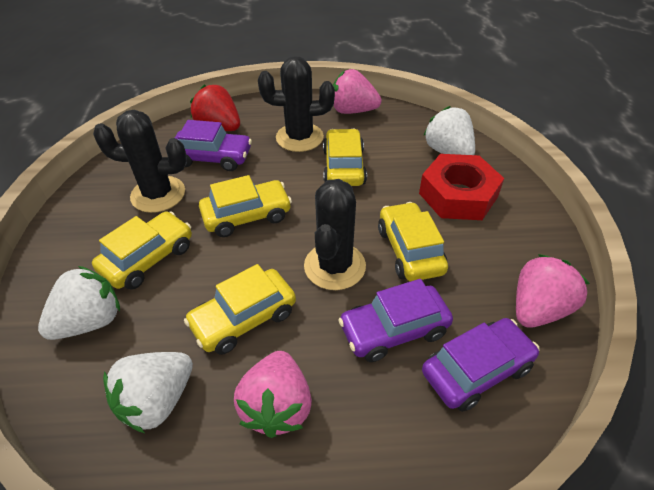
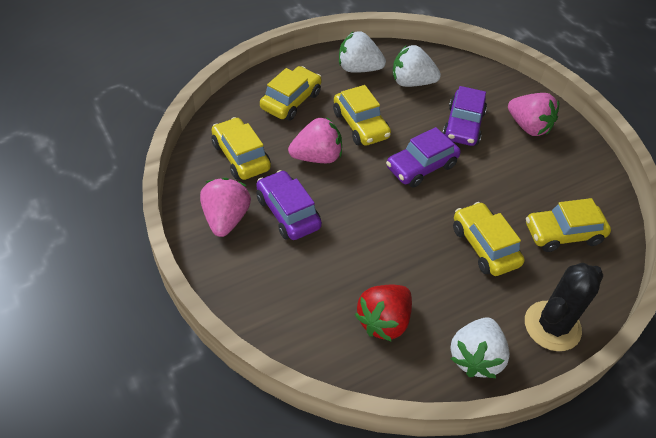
black cactus: [93,110,187,213] [258,56,335,152] [304,179,366,290] = 3 -> [525,263,603,351] = 1
red nut: [419,154,504,220] = 1 -> none = 0

